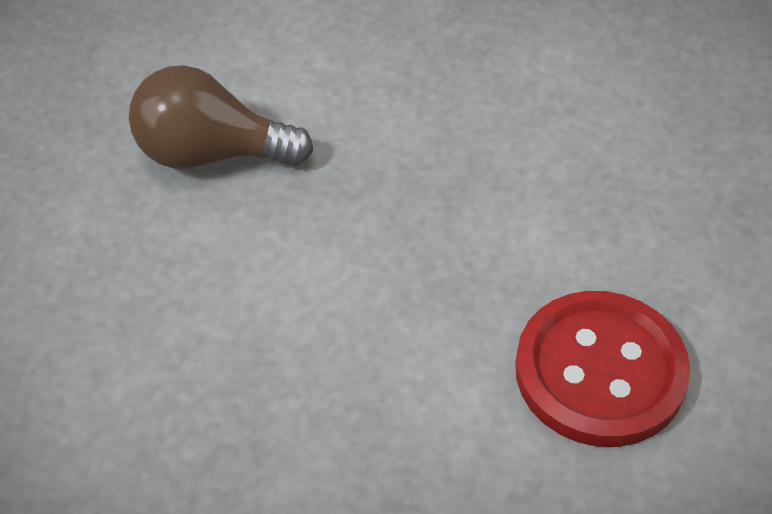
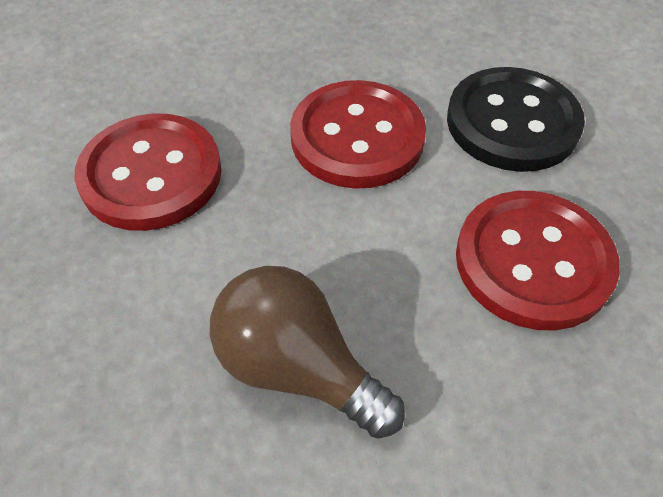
black button: none = 0 -> [447,67,585,172] = 1
red button: [515,291,690,447] = 1 -> [74,114,222,231] [290,80,426,189] [456,191,620,330] = 3

